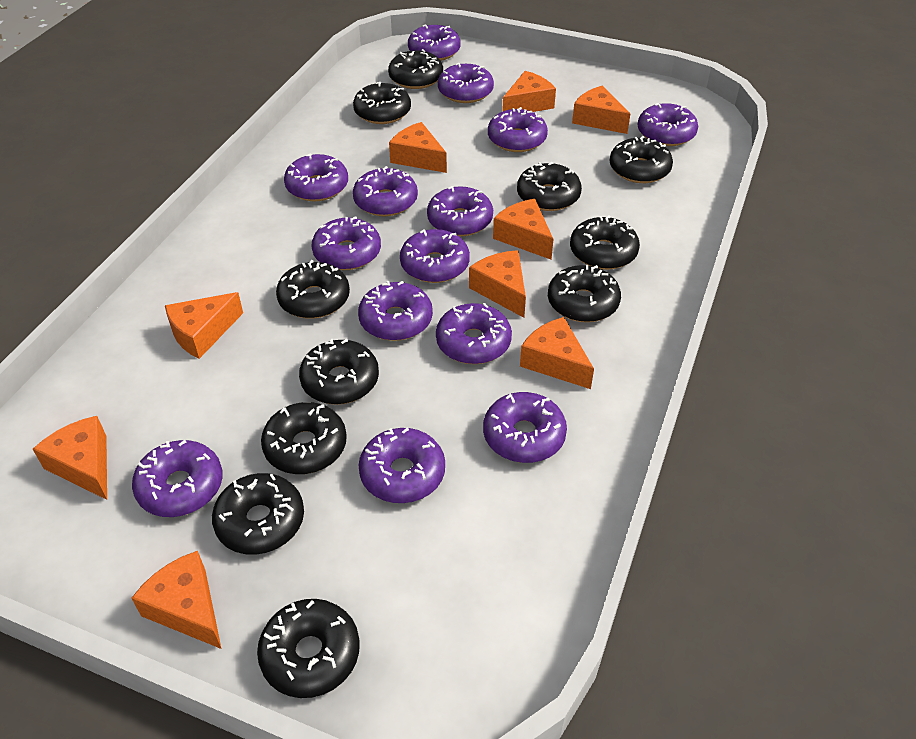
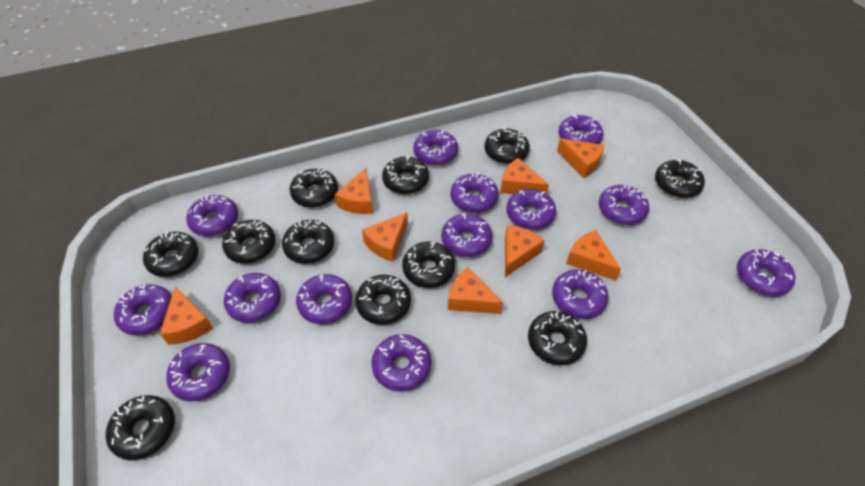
orange cheese: [33,416,107,500] [131,551,222,649] [165,292,243,359] [389,122,447,173] [469,250,526,318] [493,199,553,259] [502,71,556,112] [520,317,594,389] [572,86,630,134] = 9 -> [160,286,213,345] [335,168,373,214] [362,212,408,262] [448,267,503,314] [500,158,549,194] [505,225,545,277] [557,138,604,178] [566,230,621,281] = 8

